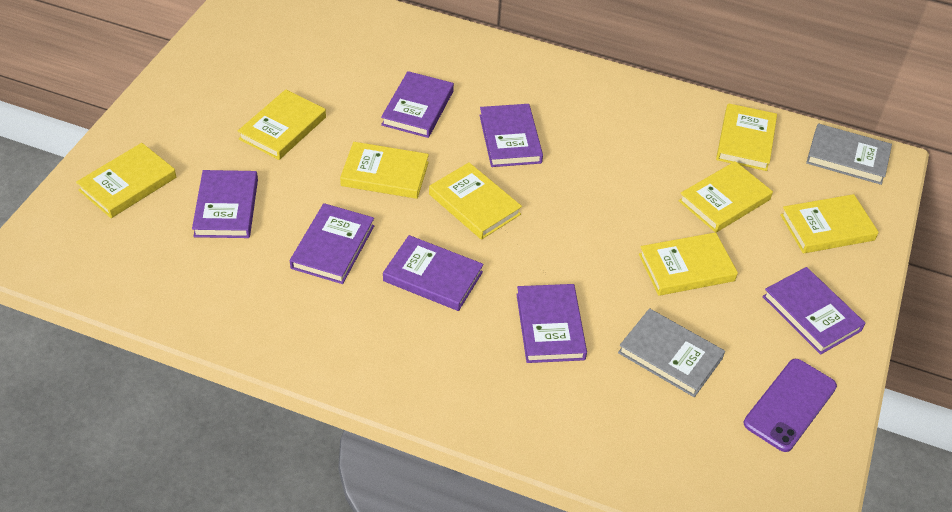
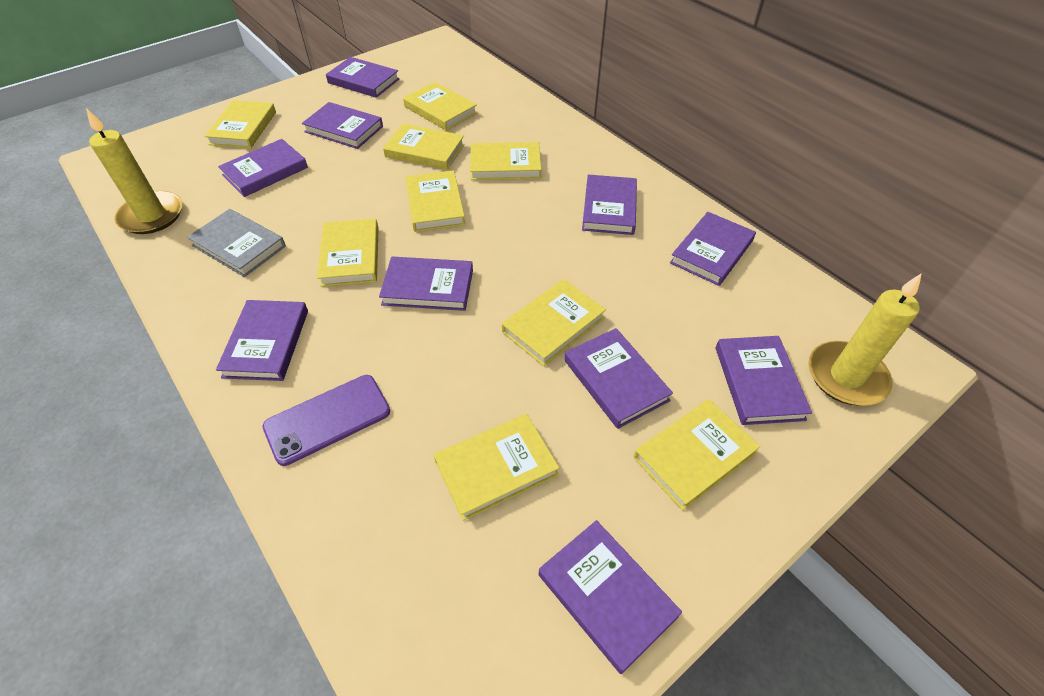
grey book: [618,308,725,397] [806,123,892,185] = 2 -> [187,209,286,277] = 1
purple book: [192,170,258,238] [290,203,374,284] [381,71,454,138] [383,235,484,311] [479,104,543,167] [516,284,587,363] [762,267,866,355] = 7 -> [216,300,308,381] [218,139,308,197] [302,102,383,149] [326,57,400,98] [379,257,473,311] [539,520,682,674] [565,328,673,429] [582,175,637,235] [670,212,756,286] [716,336,812,425] = 10
yellow book: [76,143,176,218] [238,89,326,160] [340,142,429,199] [429,162,522,240] [639,232,738,296] [679,161,773,232] [716,103,777,171] [780,194,879,253] = 8 -> [205,100,276,148] [317,219,379,287] [383,124,465,170] [403,82,477,131] [406,170,465,232] [434,414,559,521] [470,142,541,180] [502,279,606,366] [634,399,760,510] = 9
yellow candle: none = 0 -> [86,108,182,234] [808,273,922,406] = 2

